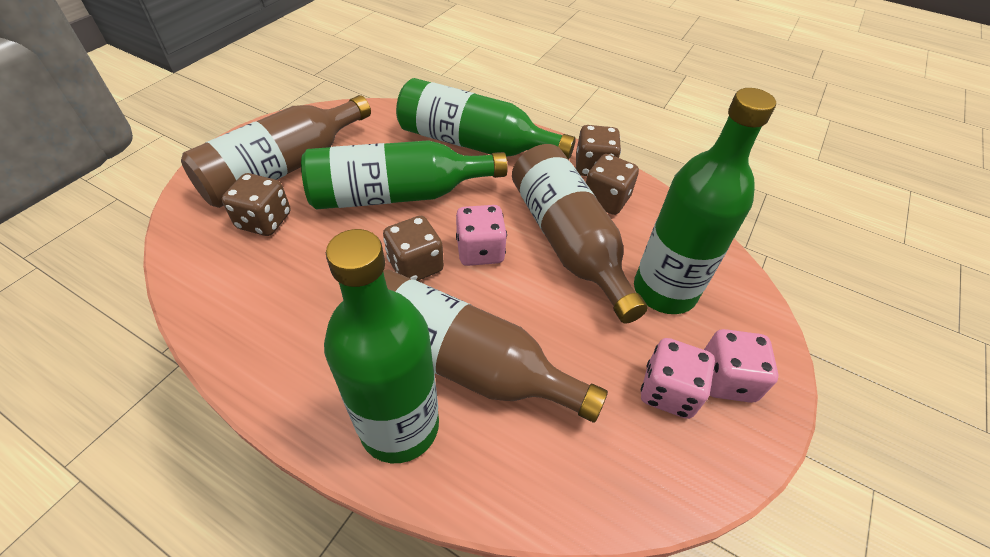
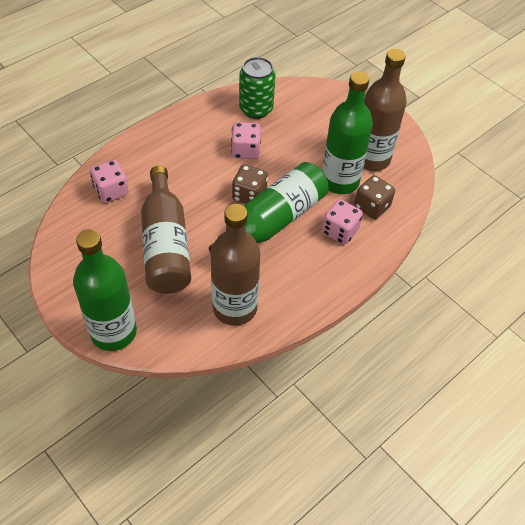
brown dice: [222,173,291,236] [383,216,444,281] [576,125,621,176] [586,154,639,215] = 4 -> [232,165,268,204] [354,175,395,219] = 2
green bottle: [301,140,508,210] [324,229,439,463] [396,78,576,160] [634,88,776,314] = 4 -> [73,229,137,351] [209,162,329,253] [322,71,373,194] = 3
green can: none = 0 -> [239,57,276,119] = 1

